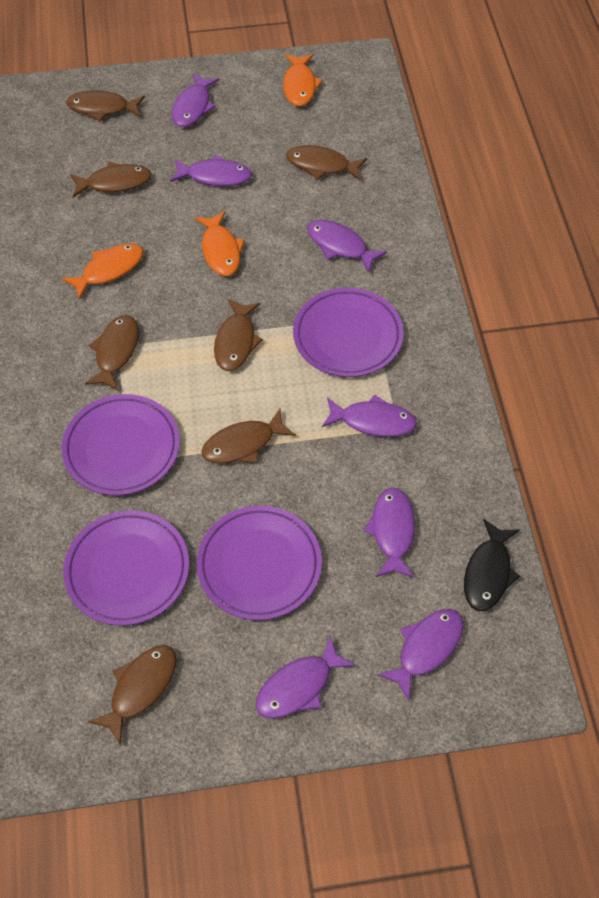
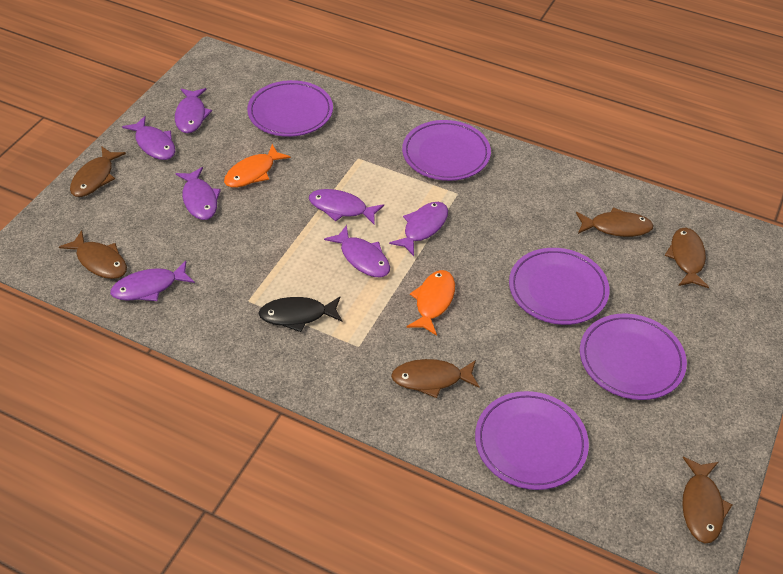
brown fish: [66,90,145,121] [70,162,152,197] [85,315,139,391] [88,645,177,746] [201,409,296,463] [214,299,263,371] [286,145,367,181] = 7 -> [59,230,127,279] [70,146,126,197] [391,359,480,398] [576,207,654,237] [664,228,709,288] [682,457,732,543] = 6
orange fish: [62,243,144,300] [195,211,245,276] [283,54,323,106] = 3 -> [224,144,291,188] [407,270,455,336] = 2
purple plate: [62,394,180,496] [63,510,189,626] [197,506,322,620] [293,288,403,377] = 4 -> [247,80,333,137] [402,120,491,181] [475,391,589,490] [509,248,609,325] [580,313,687,400] = 5

